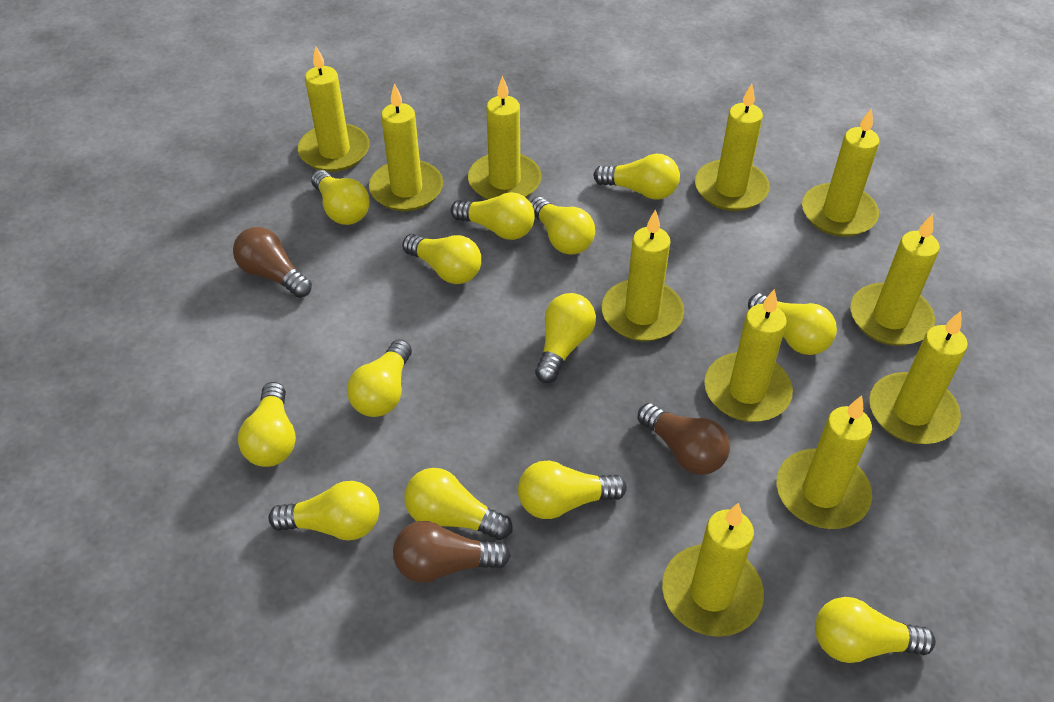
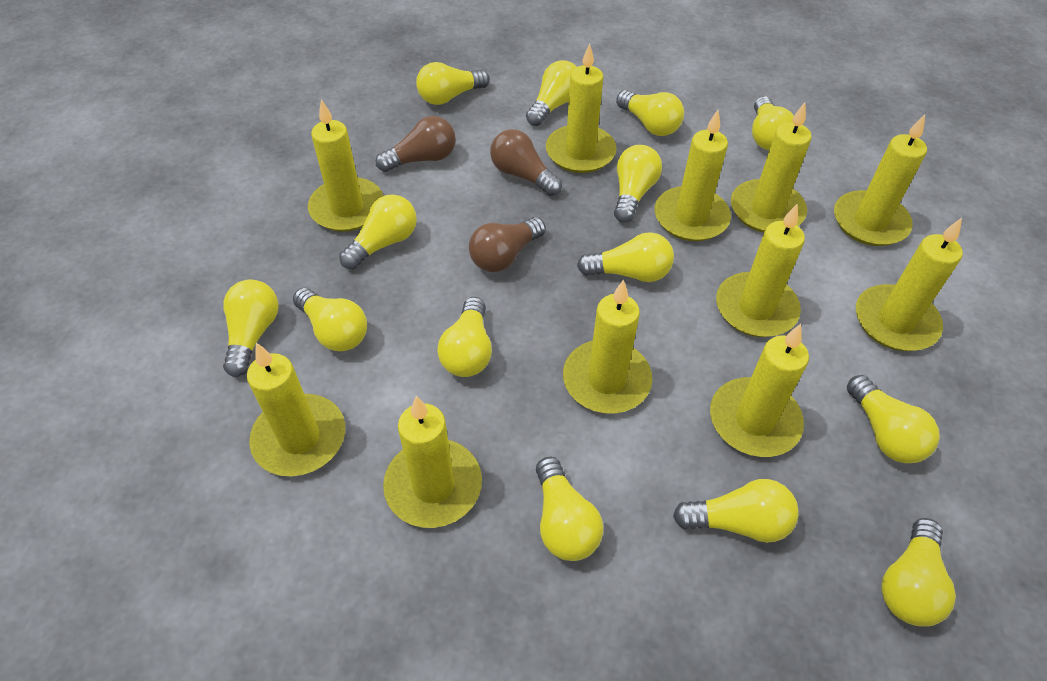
yellow light bulb: [238,382,296,467] [268,481,379,540] [311,170,370,225] [347,339,412,417] [402,234,481,284] [404,468,512,540] [451,192,535,240] [518,461,627,519] [530,197,595,255] [535,293,596,383] [593,154,680,200] [748,293,837,355] [815,597,936,663] = 13 -> [223,279,279,377] [293,288,367,352] [339,194,417,269] [416,62,490,105] [437,297,492,377] [526,60,577,126] [536,457,603,561] [577,232,674,282] [614,145,662,223] [616,90,684,136] [673,479,799,543] [752,96,794,150] [847,375,940,464] [881,518,956,627] = 14

